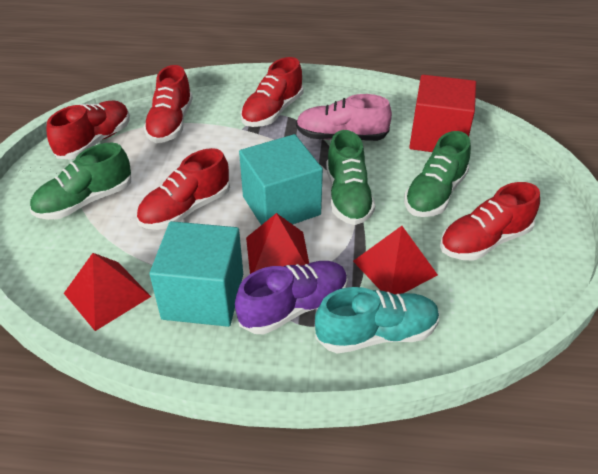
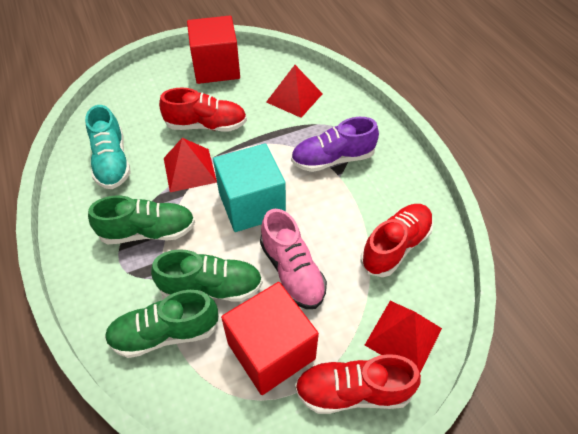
red cube: [409,75,476,152] = 1 -> [187,16,240,84] [221,282,319,395] = 2
red shoe: [47,101,130,159] [136,148,230,230] [143,65,193,143] [241,57,303,127] [440,182,540,261] = 5 -> [159,87,247,132] [295,354,421,414] [361,204,433,277] = 3
turquoise cube: [149,221,243,327] [239,134,323,225] = 2 -> [213,143,286,232] = 1

